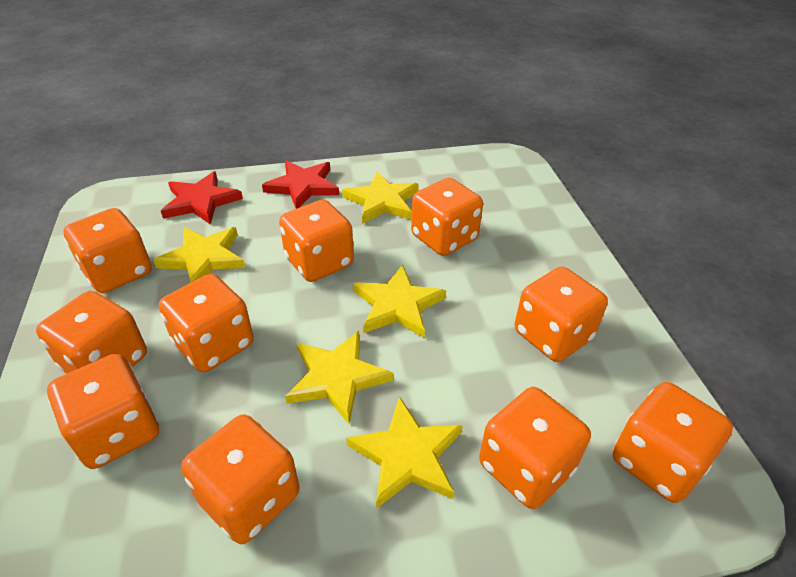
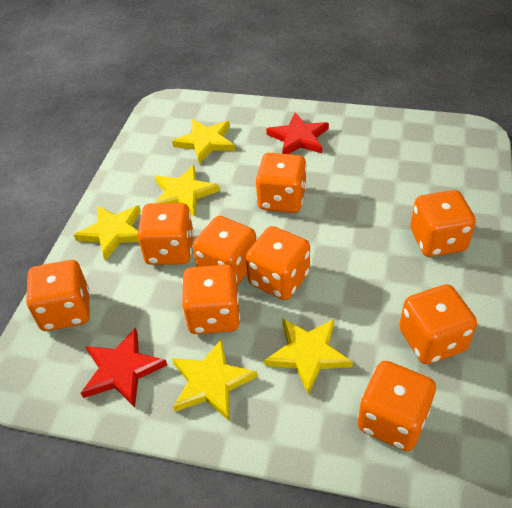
orange dice: [36,291,147,374] [47,354,159,469] [63,208,152,293] [159,274,254,372] [181,414,299,544] [279,200,354,282] [411,178,483,256] [479,387,591,509] [515,267,608,362] [613,382,733,503] = 10 -> [26,260,90,331] [137,203,194,265] [182,265,240,334] [193,216,256,286] [246,226,310,300] [256,153,307,213] [358,361,436,451] [399,284,477,364] [410,190,476,257] = 9

